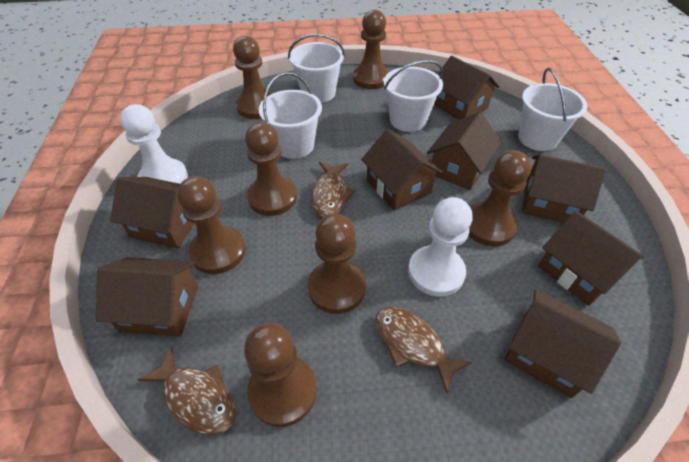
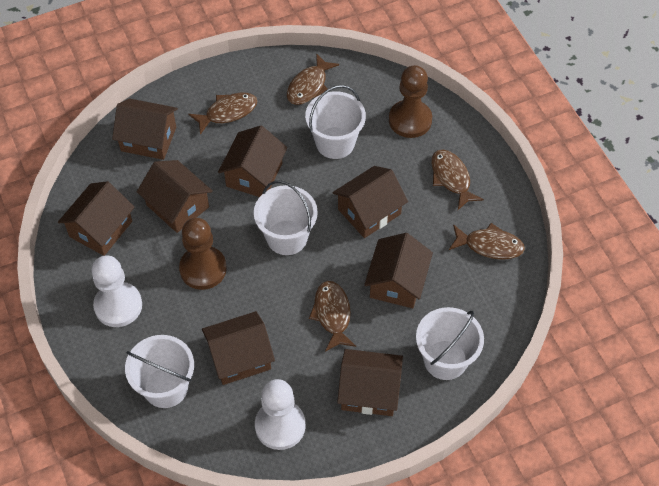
brown fish: [138,346,235,435] [311,162,356,217] [375,307,472,393] = 3 -> [188,93,258,135] [287,53,339,105] [309,281,356,352] [431,150,484,210] [449,223,525,260] = 5
brown pawn: [177,176,246,274] [233,36,271,119] [244,323,317,427] [245,122,297,216] [308,214,366,314] [353,10,389,89] [469,150,531,247] = 7 -> [179,218,227,290] [389,65,432,138] = 2

